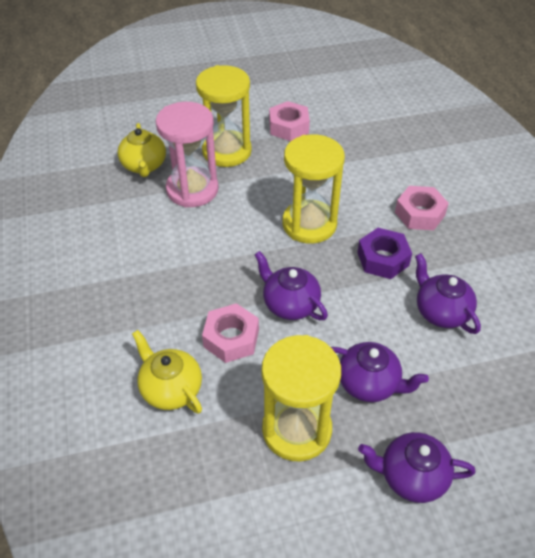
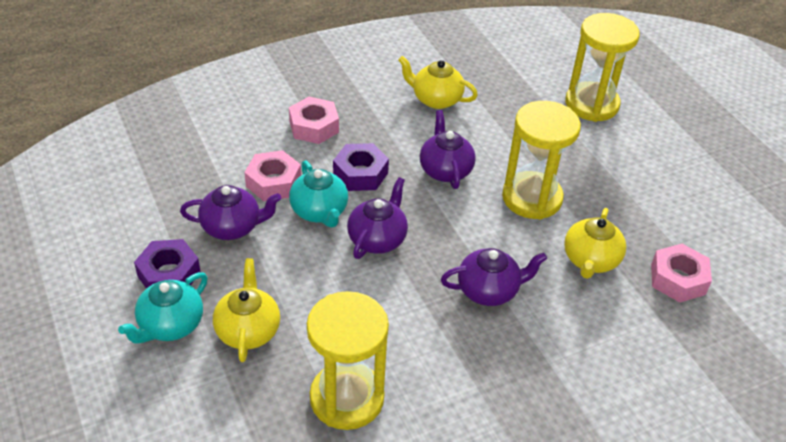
pink hourglass: [156,102,219,208] = 1 -> none = 0
purple nut: [357,228,412,279] = 1 -> [134,239,201,289] [333,143,389,191] = 2
turquoise teapot: none = 0 -> [118,272,208,344] [289,161,348,228] = 2
yellow teapot: [117,123,166,177] [132,330,202,414] = 2 -> [213,258,280,362] [398,56,478,109] [564,208,626,279] = 3

